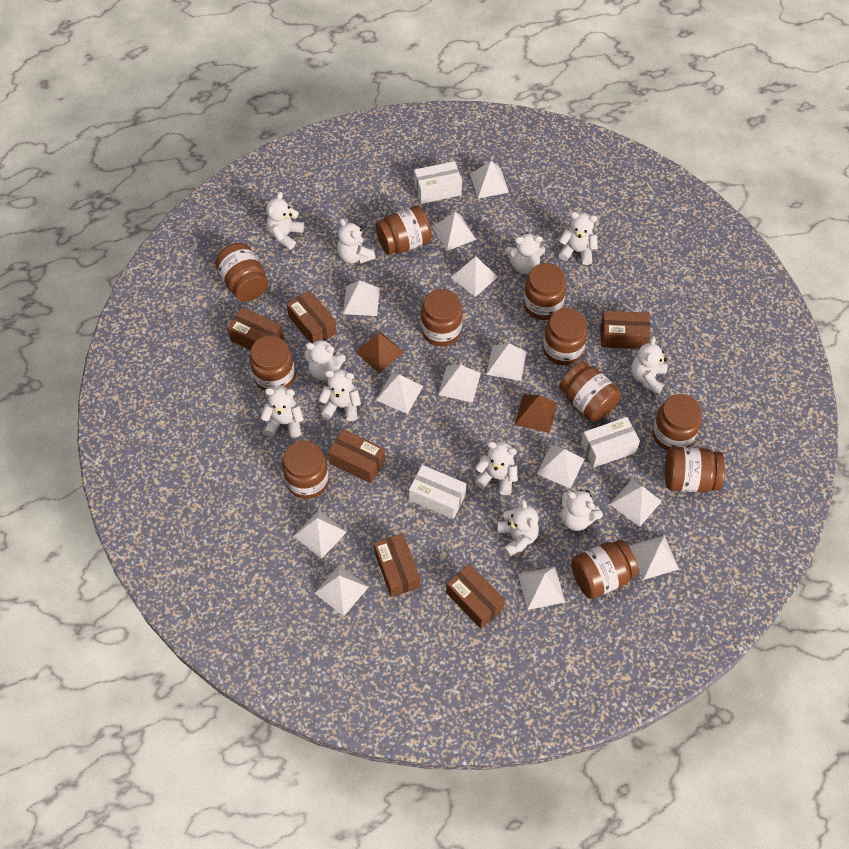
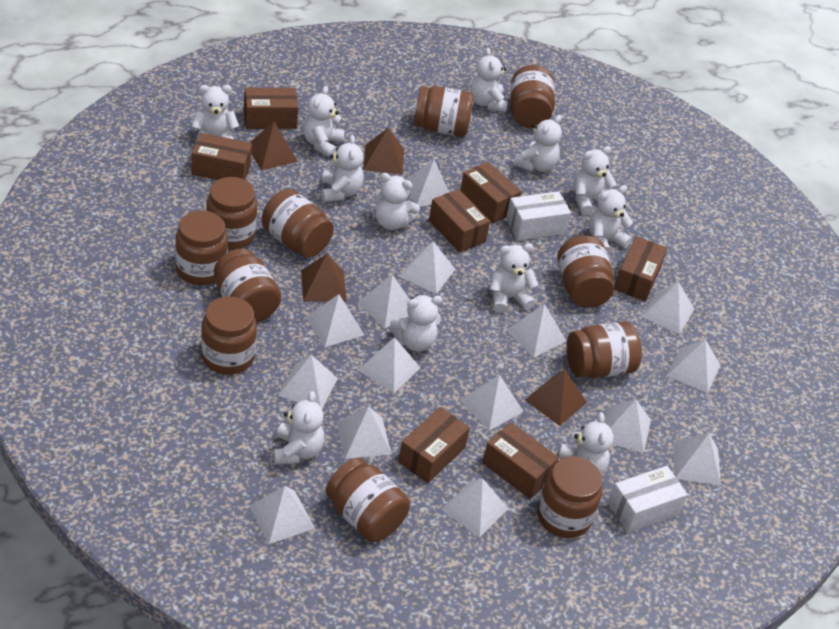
brown box: [227,307,284,350] [287,290,337,344] [328,429,385,483] [374,533,420,597] [446,564,505,629] [600,311,650,349] = 6 -> [192,133,252,180] [244,88,298,129] [398,407,470,483] [429,189,490,253] [460,162,522,223] [482,422,559,499] [614,236,667,301] = 7
brown pyramid: [356,332,404,373] [515,394,558,433] = 2 -> [250,122,298,170] [301,254,347,302] [363,128,404,175] [525,370,587,426] = 4
white box: [409,465,466,519] [414,161,462,204] [581,417,640,468] = 3 -> [506,191,571,241] [608,466,688,533] = 2
white pyramid: [294,510,347,559] [315,565,369,616] [343,280,380,316] [376,373,423,414] [433,212,476,251] [438,365,481,403] [451,256,498,297] [470,161,509,198] [486,344,527,381] [518,567,565,610] [537,445,584,489] [610,479,662,527] [630,535,679,580] = 13 -> [250,486,315,544] [278,355,338,408] [306,294,364,347] [337,406,392,459] [357,275,410,329] [358,337,420,393] [399,242,455,294] [405,160,449,206] [441,478,509,538] [460,375,524,431] [506,304,566,357] [603,399,651,453] [641,282,694,334] [667,340,720,393] [673,433,721,485] = 15
white teddy bear: [261,386,304,438] [266,192,304,250] [304,338,346,381] [319,369,361,421] [337,219,376,264] [475,442,518,495] [497,499,539,557] [506,232,545,274] [559,212,598,265] [561,490,603,531] [631,337,667,394] = 11 -> [192,85,239,144] [273,391,324,465] [303,86,345,157] [321,135,364,202] [374,173,420,230] [389,295,443,352] [470,48,508,112] [489,243,538,313] [514,115,562,172] [559,412,613,475] [573,146,617,215] [588,185,633,254] = 12

